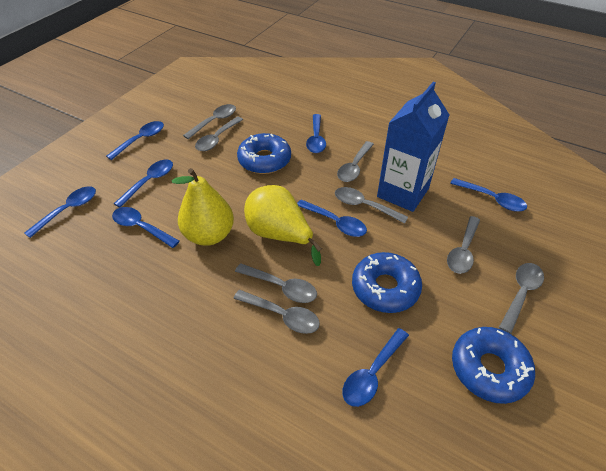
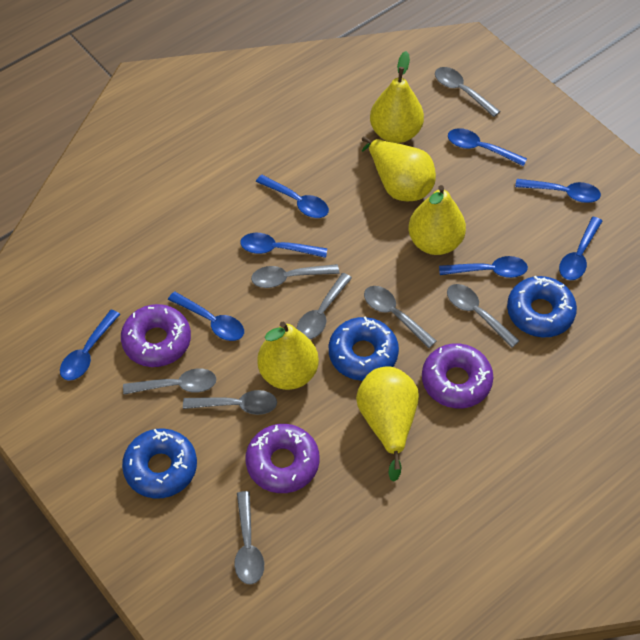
blue carton: [377,82,449,212] = 1 -> none = 0
purple donut: none = 0 -> [121,304,191,367] [246,424,320,493] [422,343,493,408] = 3
yellow pear: [172,168,234,246] [244,185,322,266] = 2 -> [257,322,319,390] [356,366,419,481] [362,136,436,201] [370,51,424,143] [408,185,466,255] = 5

